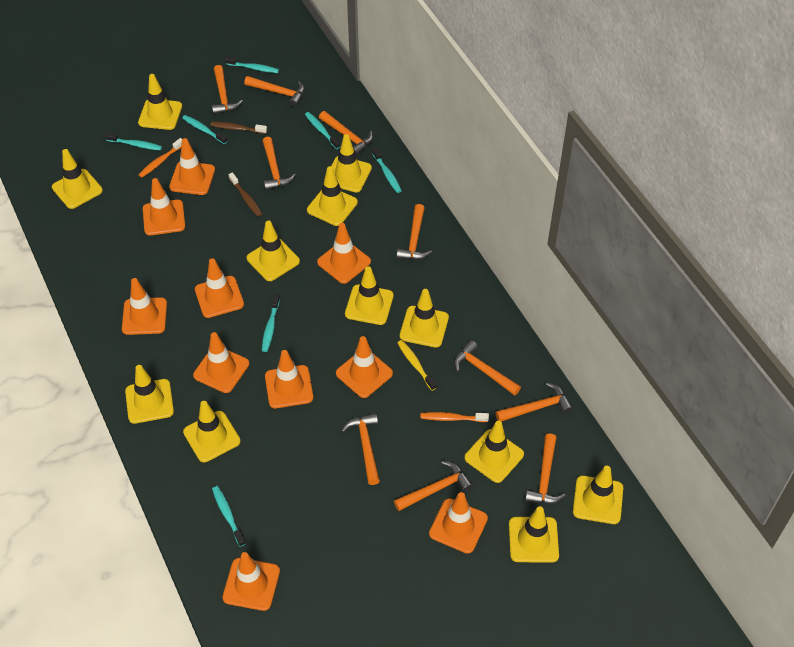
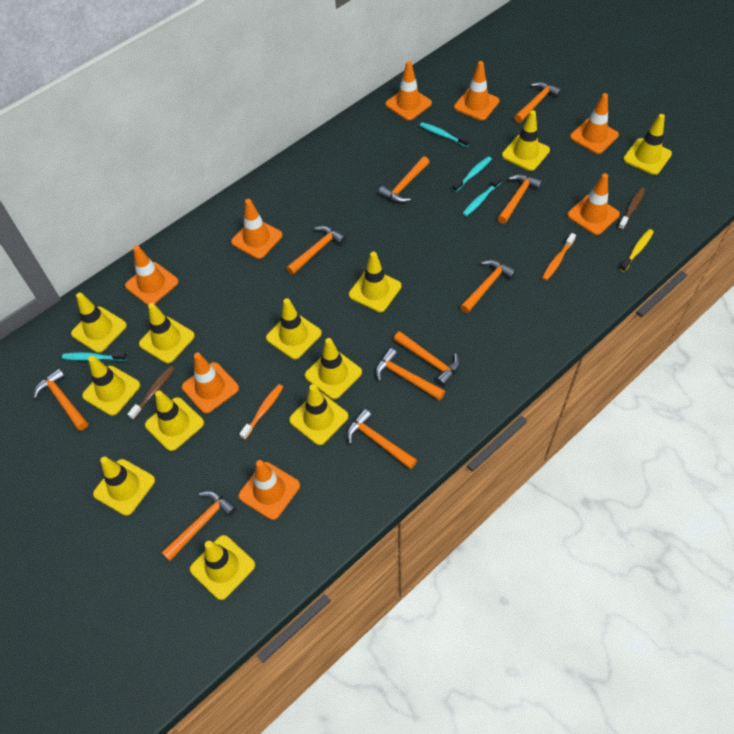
orange traffic cone: [122,278,167,335] [143,178,185,235] [169,138,215,195] [193,332,249,393] [195,258,244,318] [223,552,280,611] [265,350,313,408] [317,223,371,284] [336,336,393,398] [429,492,488,554] = 10 -> [125,245,179,305] [182,353,239,414] [231,199,282,259] [238,460,300,520] [385,61,432,121] [454,61,500,121] [567,173,620,235] [570,93,619,154] = 8
turquoise toothbrush: [105,133,162,151] [182,115,228,144] [212,486,246,547] [225,57,279,73] [262,295,280,352] [305,112,340,149] [372,147,402,193] = 7 -> [62,352,127,361] [420,122,470,147] [452,156,492,192] [462,176,502,216] = 4

